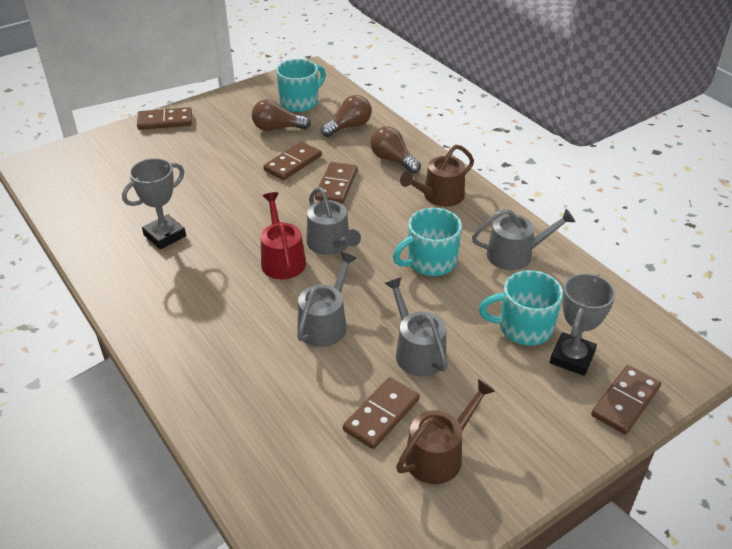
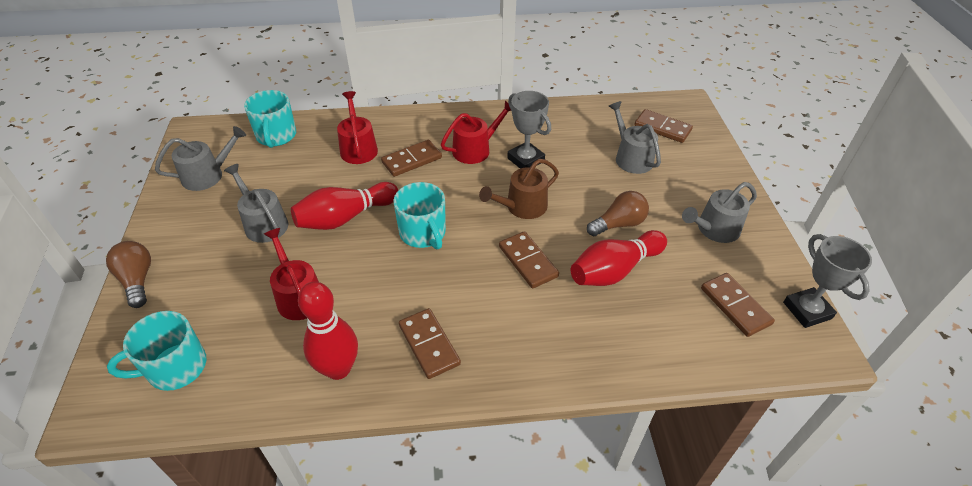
brown light bulb: [252,99,311,131] [321,95,372,137] [370,126,421,174] = 3 -> [106,241,151,308] [587,191,649,236] = 2
brown watering can: [396,379,495,484] [400,145,474,207] = 2 -> [479,159,559,219] = 1
red bowling pin: none = 0 -> [291,182,398,230] [298,282,358,380] [571,230,667,286] = 3
red watering can: [261,192,306,280] = 1 -> [264,228,319,320] [337,91,378,164] [441,101,511,164] = 3

